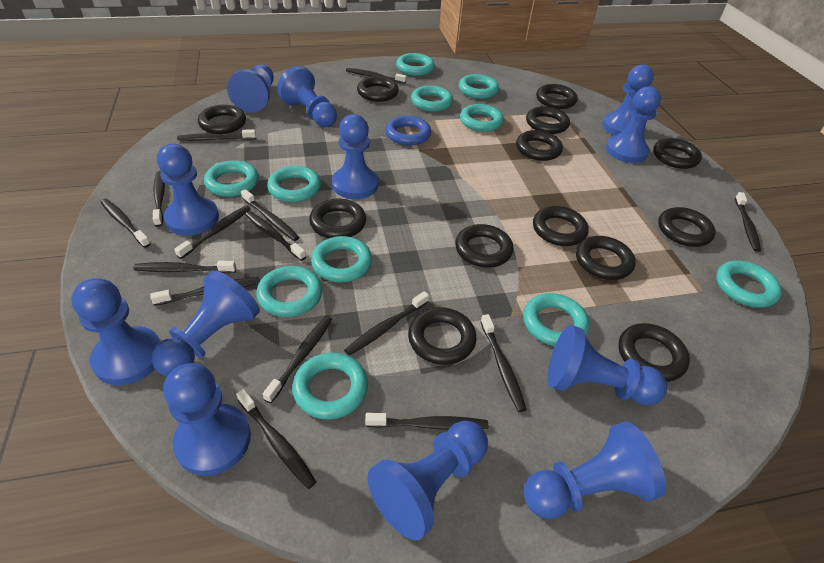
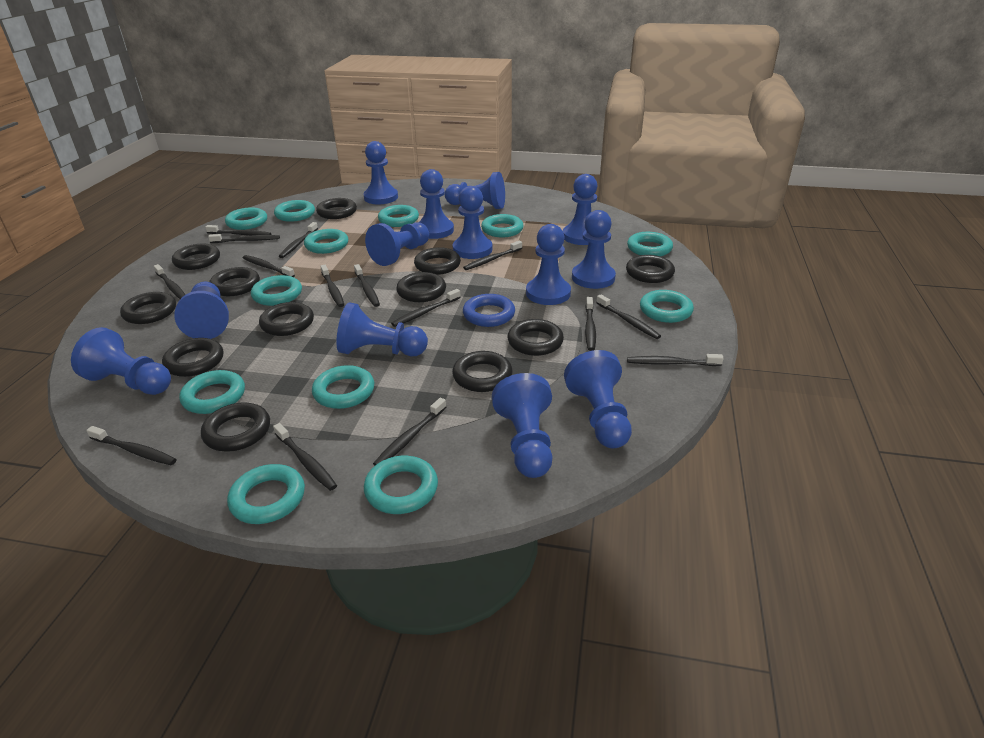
black ring: [198,105,246,134] [309,199,366,238] [357,76,399,102] [408,307,477,365] [455,224,513,268] [516,130,563,161] [526,106,570,134] [533,206,589,246] [536,84,578,109] [576,236,636,280] [619,323,690,382] [653,138,702,169] [658,207,716,247] = 13 -> [120,292,176,324] [162,338,223,377] [172,244,220,270] [201,402,270,452] [209,267,260,296] [259,302,314,336] [316,198,357,219] [396,272,446,302] [414,247,461,275] [452,351,513,392] [508,319,564,356] [626,255,675,283] = 12
blue pawn: [71,278,161,385] [152,270,260,377] [157,144,219,236] [163,363,251,476] [227,64,274,113] [277,66,337,127] [332,114,379,199] [367,421,488,541] [524,422,666,519] [548,325,667,406] [602,65,654,135] [606,86,661,163] = 12 -> [71,327,171,395] [174,282,229,339] [336,302,428,356] [363,141,398,204] [365,222,429,266] [418,169,454,239] [445,172,505,209] [453,186,492,259] [492,373,553,478] [526,224,571,305] [563,174,598,245] [564,350,632,448] [572,210,616,289] = 13
turquoise ring: [204,160,259,197] [256,266,323,317] [267,166,321,202] [292,352,368,420] [311,236,372,282] [396,53,435,76] [411,85,453,112] [459,74,499,99] [460,104,504,132] [523,293,589,346] [716,261,782,308] = 11 -> [179,370,245,414] [225,207,267,230] [227,464,305,524] [251,275,302,306] [274,200,315,222] [304,229,348,254] [312,365,374,409] [364,456,438,514] [378,205,419,227] [481,214,524,237] [627,232,673,256] [640,290,694,323] = 12

